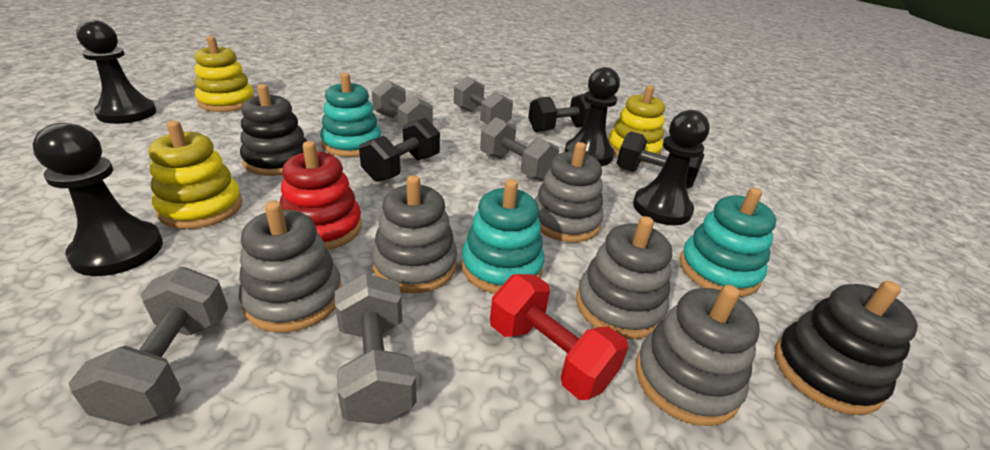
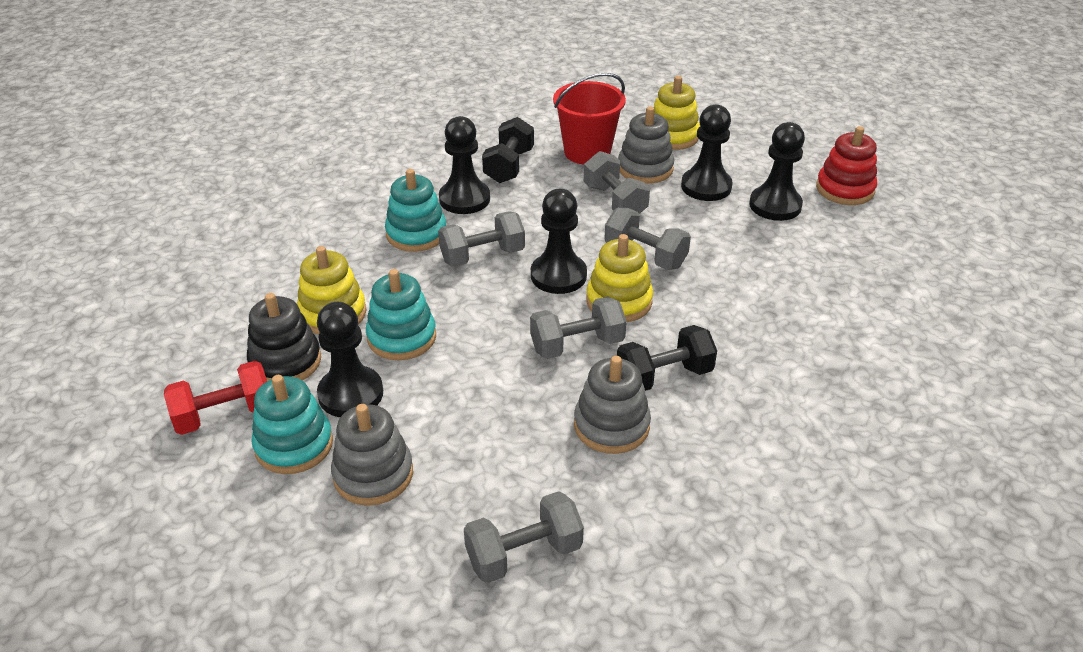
black dumbbell: [359,118,440,182] [528,94,591,132] [617,131,704,189] = 3 -> [482,117,534,183] [617,325,717,391] = 2
black pawn: [33,123,163,276] [76,20,156,124] [564,67,620,166] [633,110,710,225] = 4 -> [317,302,383,417] [439,116,490,214] [531,189,587,294] [681,105,733,201] [749,122,805,221] = 5
black stacking toy: [240,84,307,176] [775,281,918,415] = 2 -> [247,293,321,381] = 1
grey stacking toy: [239,201,342,332] [372,175,457,293] [534,142,603,242] [576,216,672,339] [636,285,760,426] = 5 -> [331,404,413,506] [574,356,651,454] [618,106,674,184] = 3
red bucket: none = 0 -> [553,73,626,165] = 1

